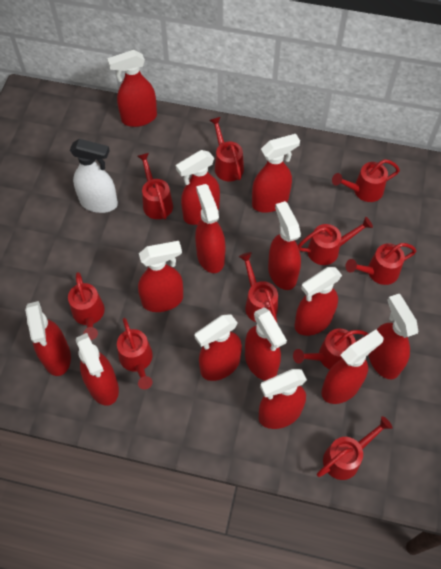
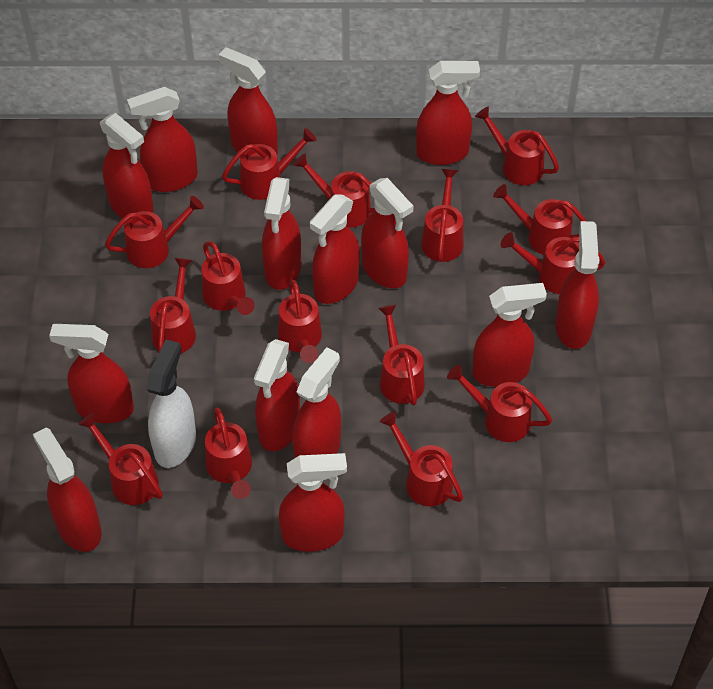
red watering can: [68,272,105,340] [117,318,153,390] [138,153,173,219] [209,117,244,182] [239,252,278,322] [293,329,368,369] [298,217,373,265] [317,416,392,480] [332,159,400,202] [346,243,416,285] = 10 -> [78,413,163,505] [105,196,204,268] [150,258,196,353] [202,241,255,315] [205,407,252,499] [222,128,317,200] [278,280,322,363] [293,153,375,228] [378,305,425,405] [380,412,463,506] [421,169,463,262] [447,365,552,442] [475,107,559,185] [493,184,586,255] [501,232,606,294] = 15

